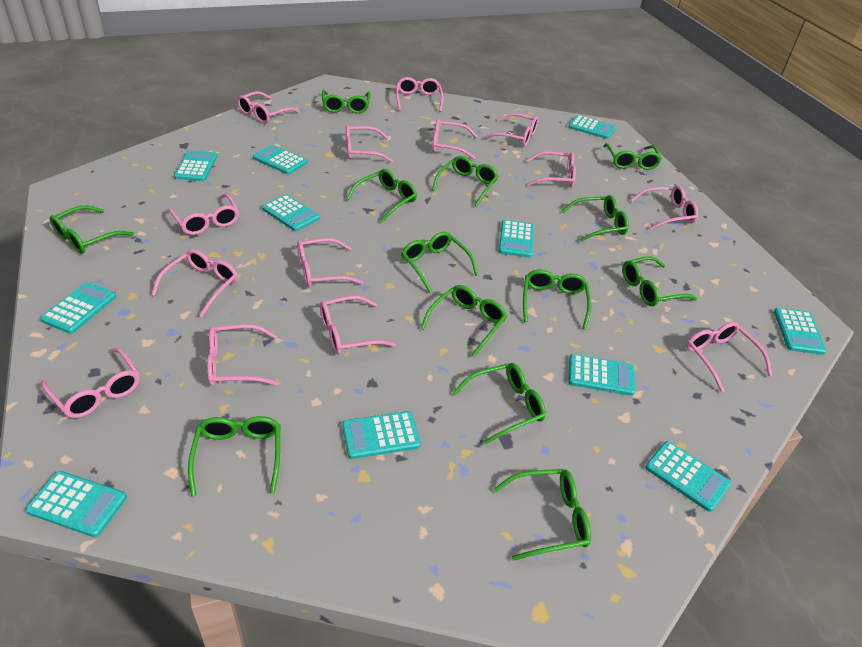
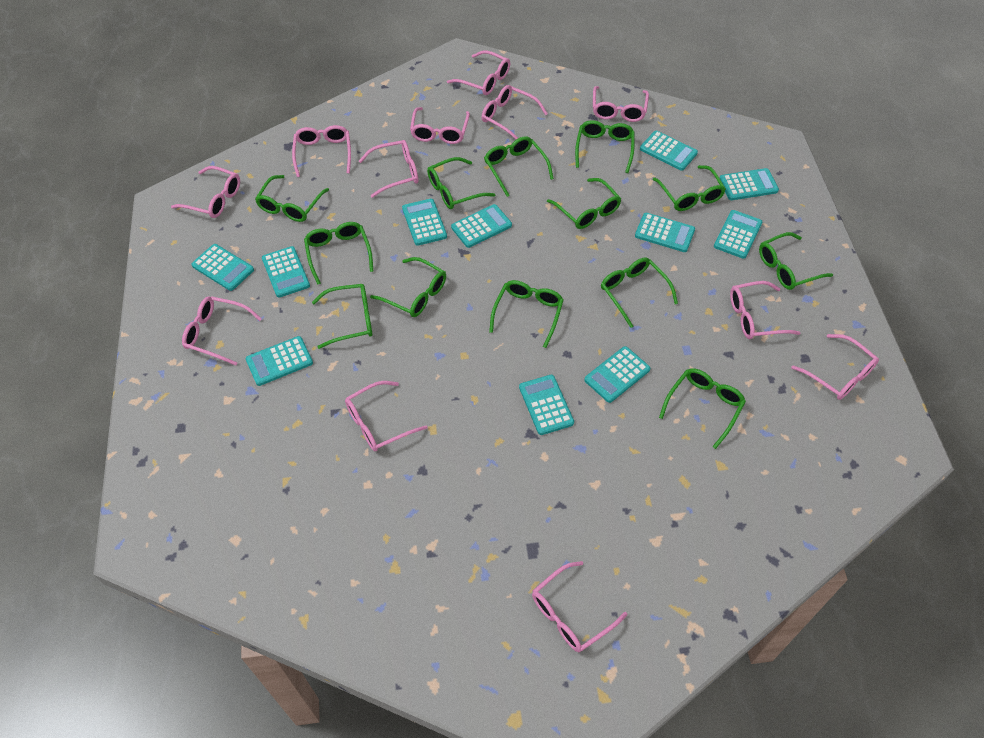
pink glasses: [41,348,140,418] [152,249,238,317] [168,193,239,235] [207,324,278,386] [237,91,299,124] [297,238,364,287] [320,295,396,354] [346,125,393,162] [396,77,444,112] [432,119,477,160] [484,113,538,146] [527,151,576,187] [630,185,698,230] [686,322,772,392] = 14 -> [171,166,240,218] [182,296,262,365] [292,125,351,177] [345,381,427,451] [359,140,418,198] [410,107,470,144] [447,50,510,95] [482,85,548,140] [532,561,627,652] [593,86,649,122] [730,281,800,339] [791,334,879,400] = 12

